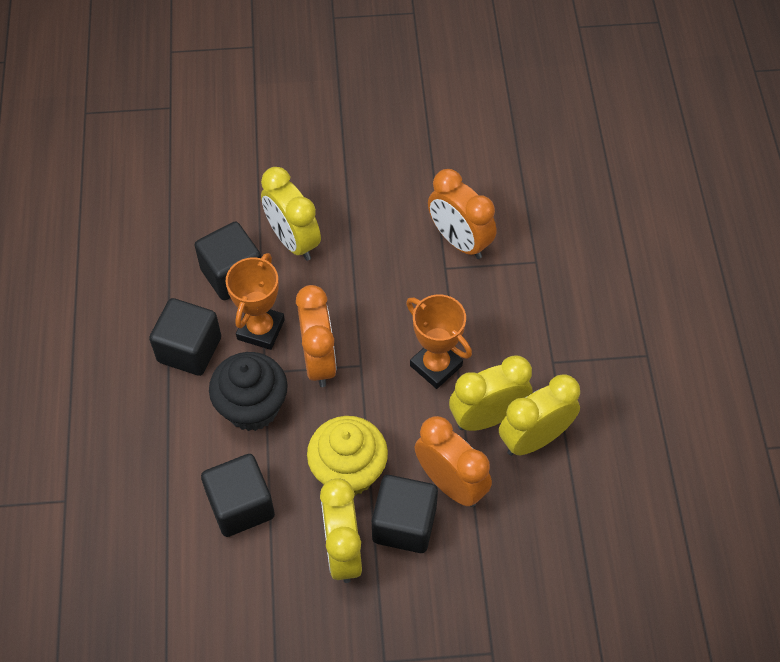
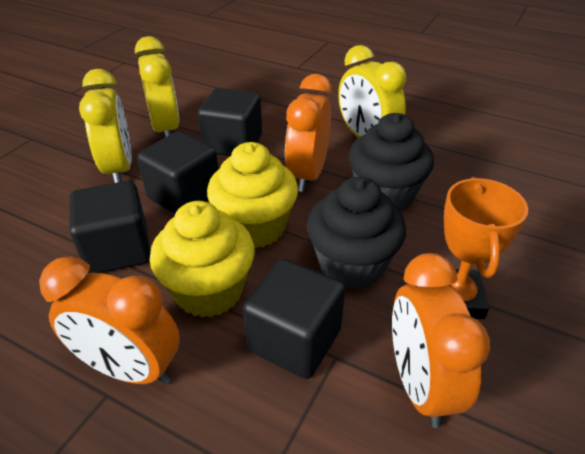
black cupcake: [209,352,288,431] = 1 -> [307,177,406,290] [349,113,434,211] = 2
orange trophy: [226,253,285,350] [406,295,472,389] = 2 -> [444,177,528,319] = 1
yellow clock: [261,167,321,261] [320,478,362,583] [449,355,533,431] [499,374,580,456] = 4 -> [79,69,132,183] [135,36,179,137] [338,45,406,138] = 3
yellow cupcake: [307,416,388,496] = 1 -> [150,201,255,318] [207,142,298,248] = 2

